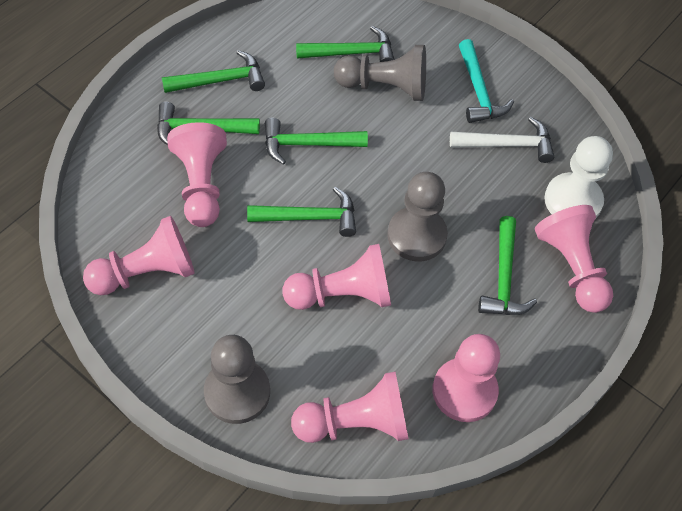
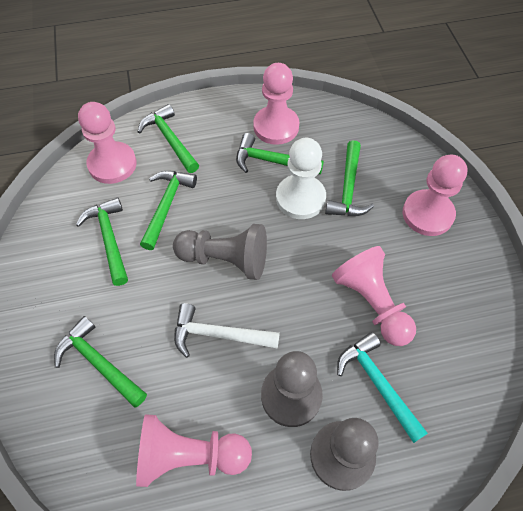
pink pawn: [83,216,195,295] [167,122,227,227] [282,244,391,310] [291,372,409,443] [432,334,500,422] [535,205,613,313] = 6 -> [78,102,137,184] [136,414,252,487] [253,63,299,145] [332,246,416,346] [403,155,467,236] = 5

